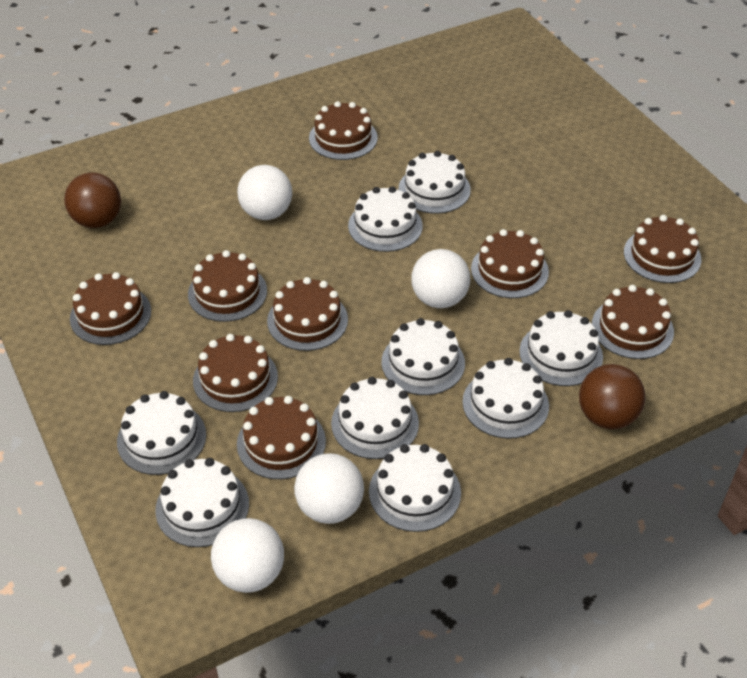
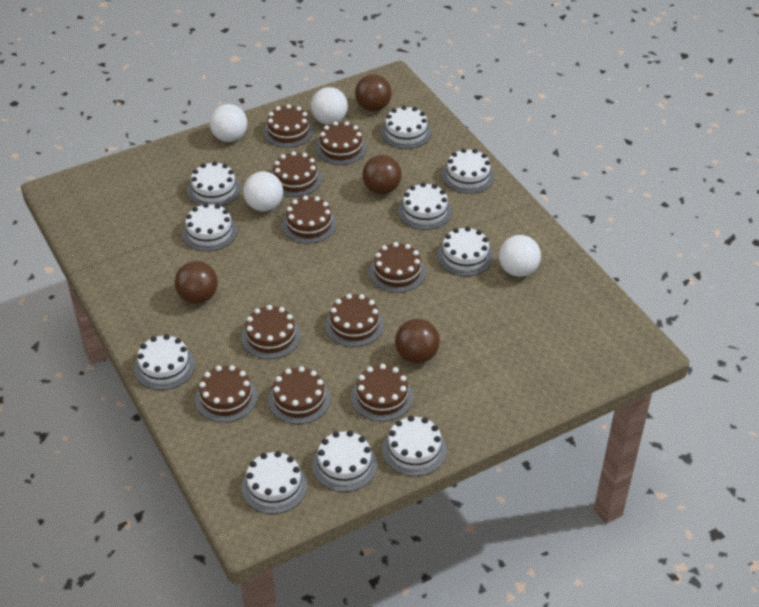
brown ball: [64,172,121,228] [579,364,645,429] = 2 -> [175,261,218,304] [355,74,392,111] [363,155,402,194] [395,319,440,364] = 4
brown cake: [70,272,151,345] [188,250,267,322] [193,334,278,412] [237,396,326,479] [267,277,348,351] [309,101,378,160] [471,229,549,298] [592,285,674,359] [624,215,701,283] = 9 -> [195,365,257,422] [241,305,301,359] [263,104,314,148] [268,366,331,424] [272,151,322,197] [282,196,337,243] [316,121,367,165] [325,294,384,347] [351,364,413,422] [369,242,426,293] = 10
white cake: [117,391,206,475] [155,458,249,547] [331,377,419,459] [348,186,423,252] [369,444,461,532] [381,318,465,395] [399,151,471,214] [462,358,549,439] [519,310,603,386] = 9 -> [134,334,195,390] [182,203,237,251] [188,161,241,206] [241,451,308,514] [312,431,377,492] [381,106,432,149] [382,416,447,476] [398,183,452,230] [437,227,493,276] [442,148,494,194] = 10

